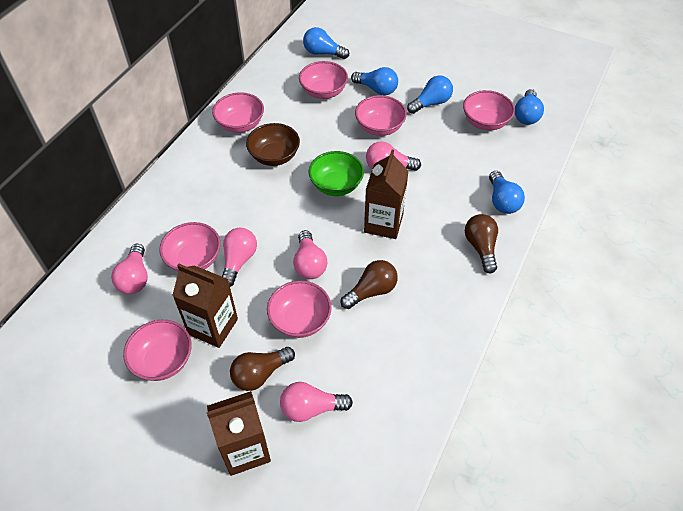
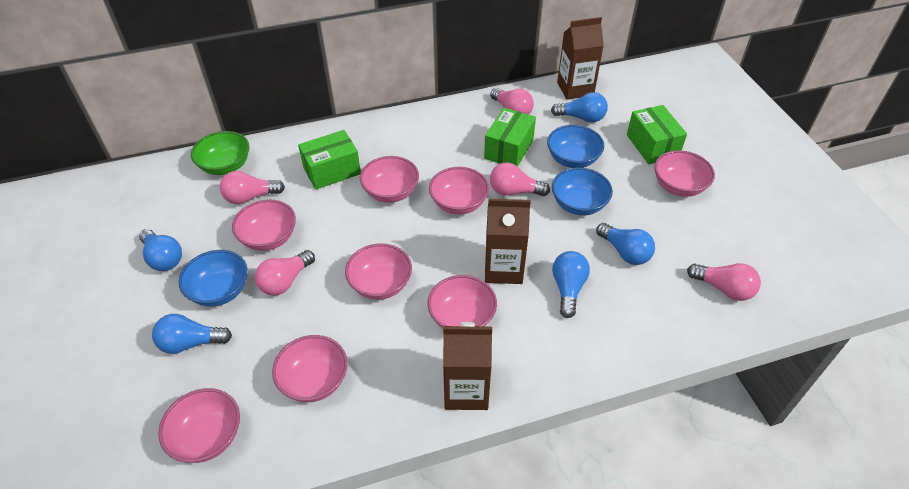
blue bowl: none = 0 -> [179,250,248,307] [547,125,604,168] [552,168,613,215] = 3
brown bowl: [246,123,300,166] = 1 -> none = 0
brown light bulb: [230,347,295,391] [341,260,398,309] [465,214,498,273] = 3 -> none = 0
green box: none = 0 -> [298,130,361,190] [484,108,536,167] [627,105,687,164] = 3
pink bowl: [123,320,192,381] [159,222,221,272] [212,92,264,133] [267,281,332,338] [299,61,348,99] [355,95,407,136] [463,90,515,130] = 7 -> [158,388,240,463] [232,200,296,251] [272,335,348,402] [345,243,412,300] [360,156,419,203] [428,275,497,329] [429,167,489,215] [654,150,715,197] = 8

